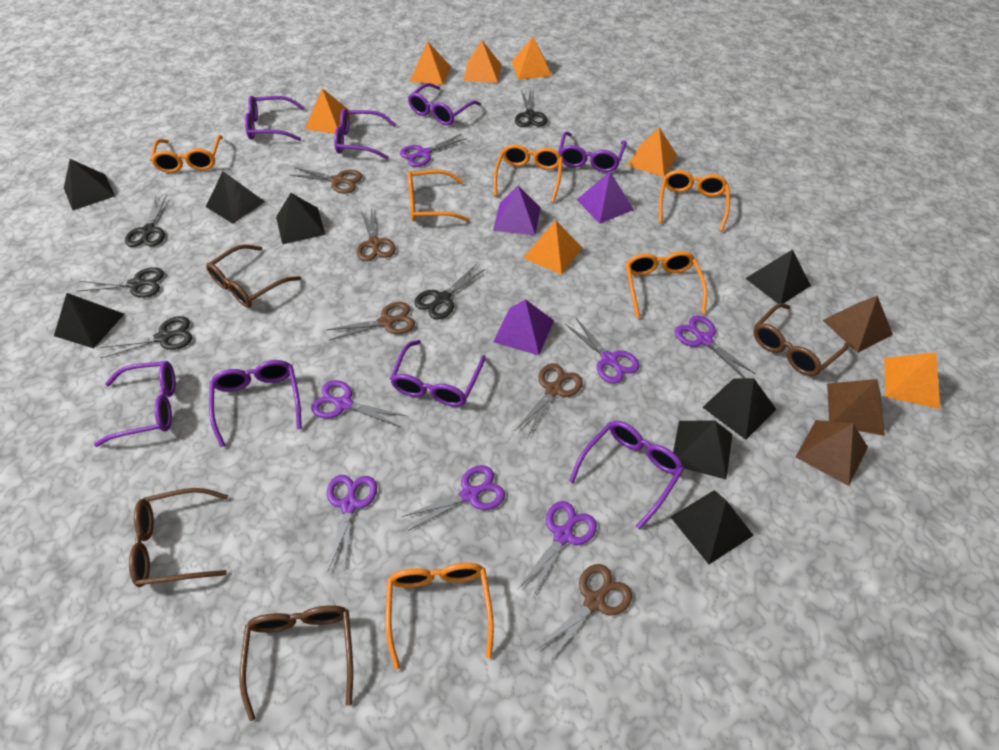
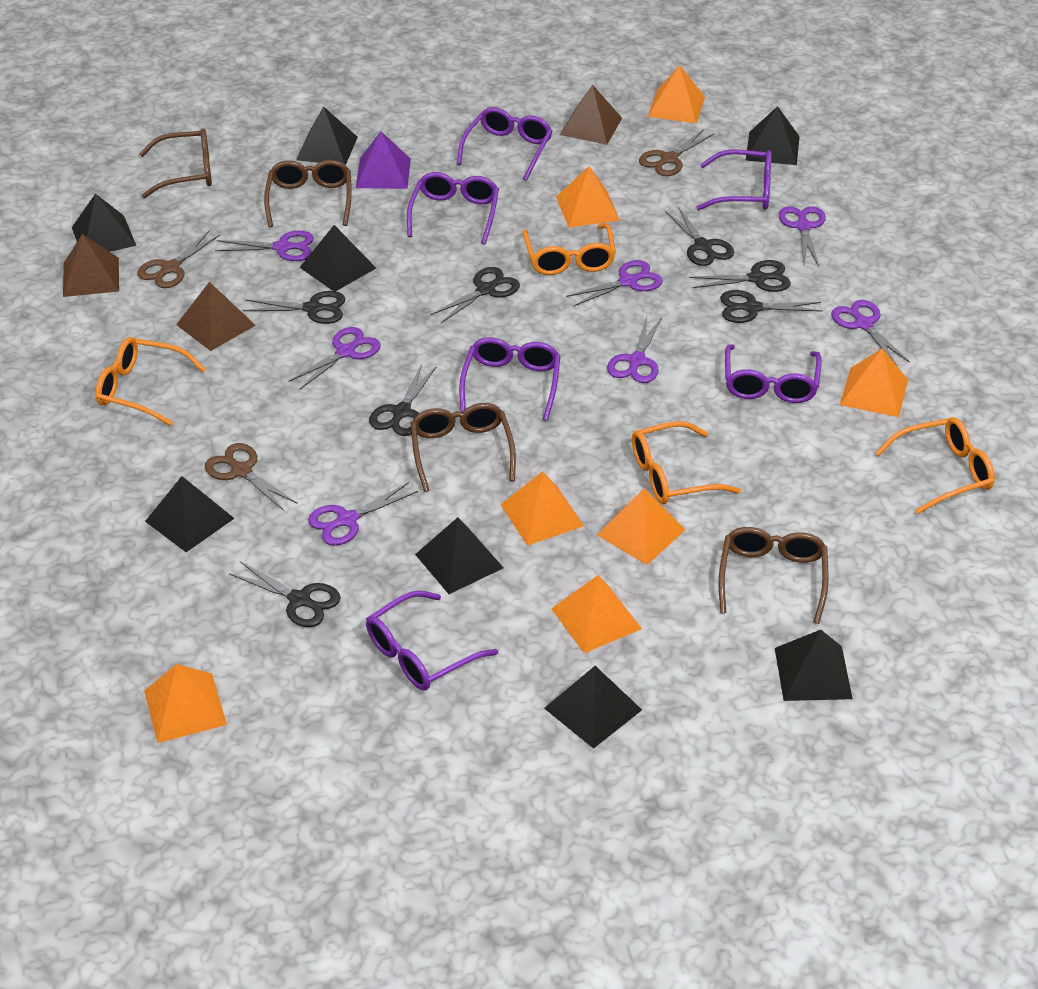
black scissors: [77,267,164,298] [99,316,192,358] [125,195,167,247] [414,265,485,320] [515,89,548,127] = 5 -> [229,561,341,627] [243,291,346,324] [369,364,437,436] [430,267,520,323] [665,207,734,266] [689,260,791,292] [720,290,823,323] = 7
brown scissors: [290,167,362,194] [327,302,415,341] [357,207,396,261] [515,363,583,438] [536,564,632,663] = 5 -> [138,231,220,288] [205,443,298,512] [639,129,715,176] = 3
orange glasses: [150,135,223,173] [385,563,494,670] [408,170,469,222] [493,144,563,202] [625,251,708,318] [659,170,730,232] = 6 -> [95,337,206,426] [522,223,616,275] [632,421,741,504] [875,417,995,514] = 4
purple glasses: [94,361,176,447] [209,360,302,447] [245,96,305,141] [334,108,397,160] [390,340,486,407] [408,83,481,125] [558,131,626,172] [569,421,684,530] = 8 -> [366,591,498,691] [407,172,499,245] [457,107,553,181] [459,337,561,421] [696,149,772,211] [725,344,822,403] = 6
purple pyramid: [493,186,541,235] [493,299,554,355] [577,172,634,224] = 3 -> [356,131,411,189] = 1

